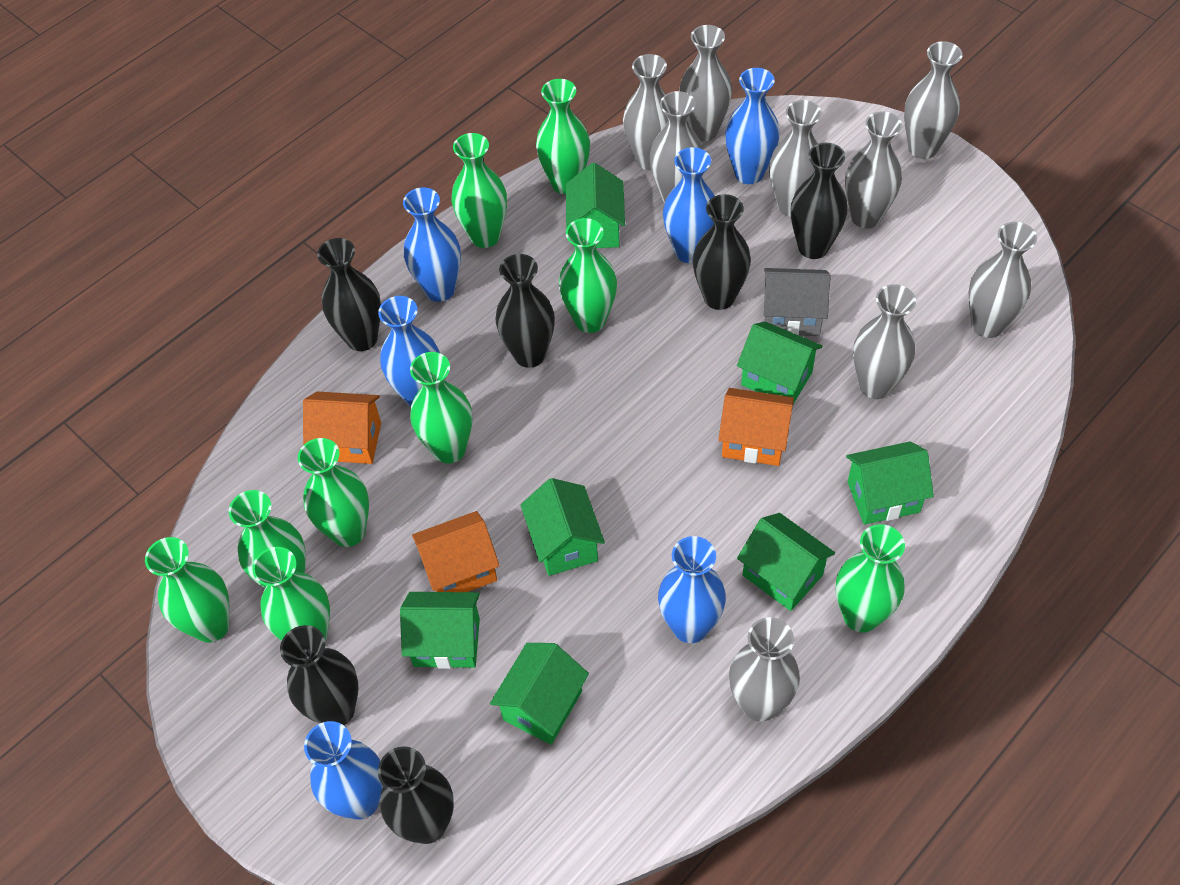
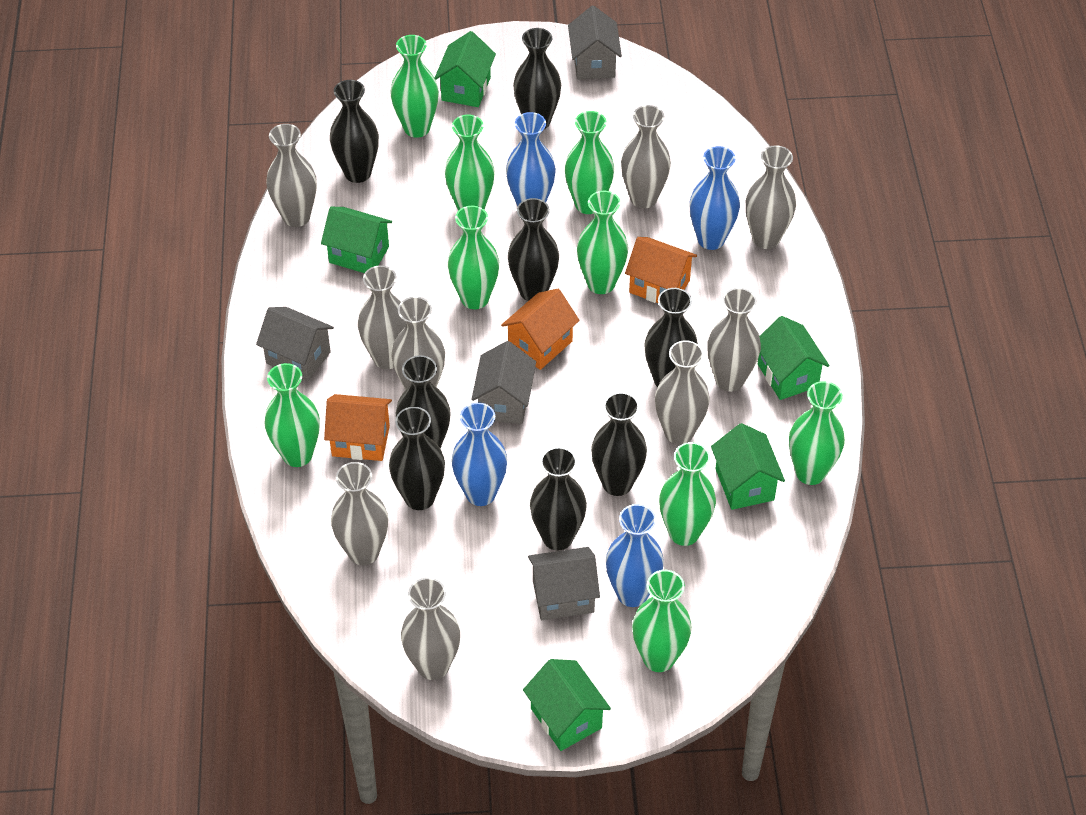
black vase: [280,625,358,725] [317,238,381,351] [378,746,454,844] [495,254,555,368] [693,194,751,310] [791,143,848,259] = 6 -> [330,80,379,183] [389,407,445,510] [396,355,451,449] [508,198,559,301] [513,28,561,129] [530,447,587,551] [591,392,647,496] [644,288,698,387] = 8
blue vase: [304,721,383,820] [378,296,440,407] [403,187,461,302] [658,536,726,643] [663,147,715,263] [725,68,780,184] = 6 -> [451,402,507,506] [506,112,556,207] [606,504,664,607] [690,146,740,250] = 4
green house: [400,592,480,669] [490,643,589,745] [521,478,605,576] [566,163,625,249] [737,322,822,404] [737,513,835,611] [846,441,934,525] = 7 -> [321,207,392,273] [435,31,496,107] [523,659,611,751] [711,423,785,510] [758,316,829,400] = 5
grey house: [764,268,831,336] = 1 -> [256,307,334,381] [471,341,536,424] [528,547,600,620] [568,6,622,80] = 4

